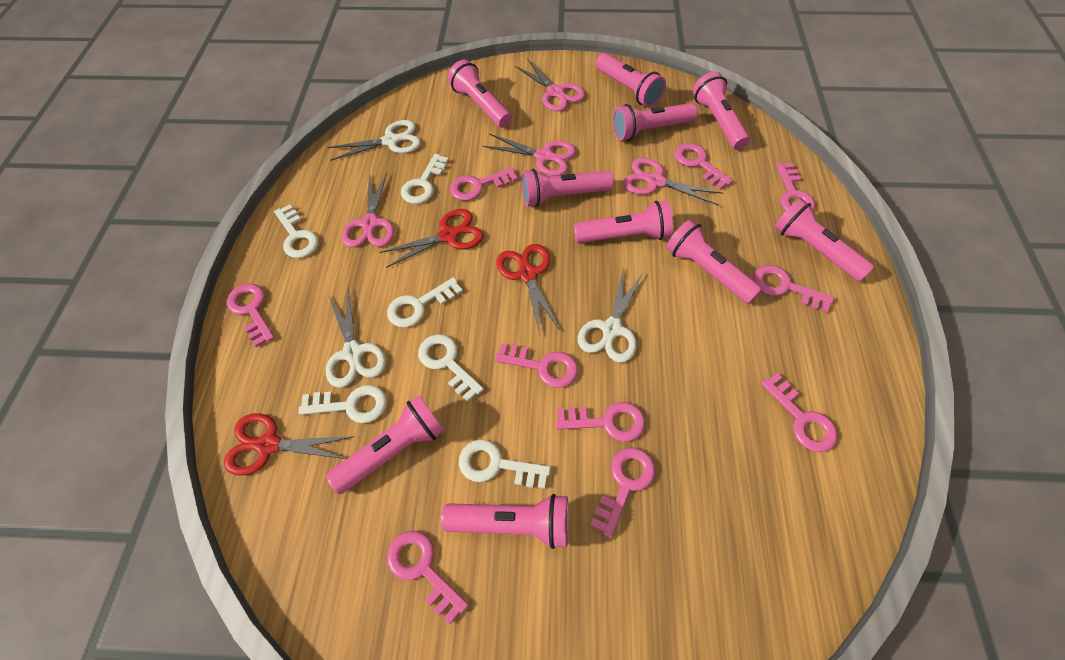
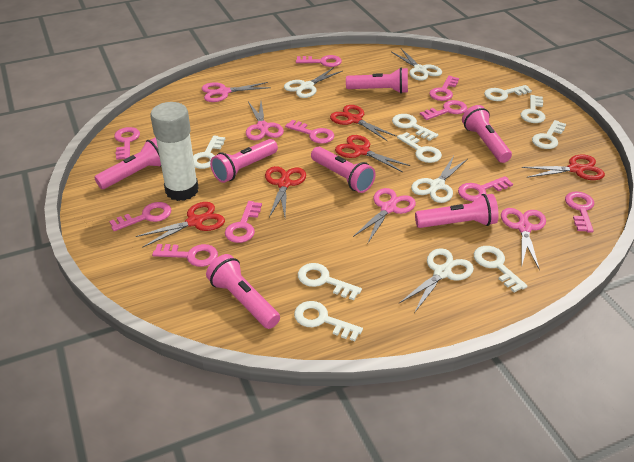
pink flashlight: [326,396,444,494] [441,494,569,549] [448,59,512,128] [521,169,614,207] [574,201,673,243] [596,53,666,107] [612,103,698,141] [666,219,762,304] [693,72,750,150] [774,198,874,281] = 10 -> [94,137,161,189] [206,254,280,329] [210,139,278,183] [311,147,376,193] [346,68,408,94] [415,194,499,228] [462,105,512,163] = 7
red scissors: [224,413,354,476] [379,209,483,268] [496,244,560,334] = 3 -> [136,202,225,248] [265,166,306,217] [330,105,397,141] [335,135,410,172] [522,155,605,180] = 5
white glue stick: none = 0 -> [150,102,199,201] = 1
white key: [274,204,319,258] [298,385,387,423] [387,277,463,327] [401,154,449,204] [418,334,484,402] [459,439,551,489] = 6 -> [193,135,225,169] [294,301,363,341] [298,263,362,300] [392,114,438,141] [397,132,442,163] [474,246,528,292] [484,85,532,101] [521,95,545,123] [532,120,566,149] = 9
white scissors: [326,289,386,388] [327,120,421,161] [578,269,643,363] = 3 -> [284,67,342,98] [391,48,442,81] [399,248,474,313] [411,156,468,203] = 4

